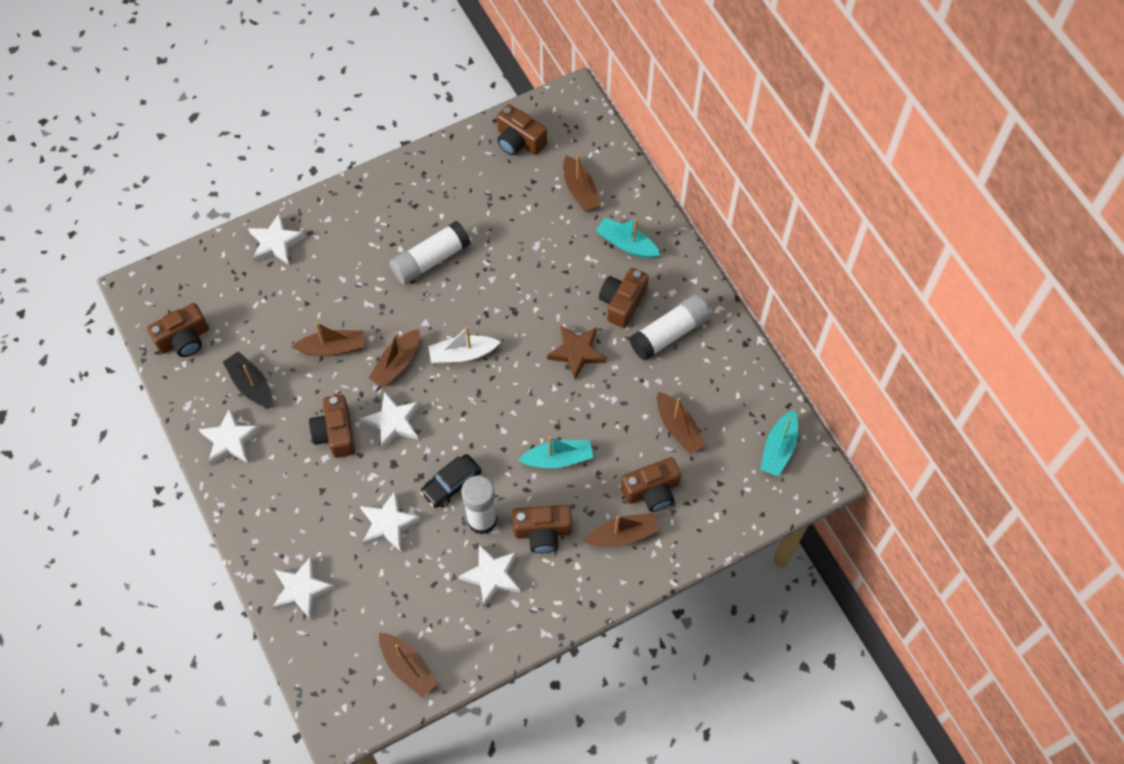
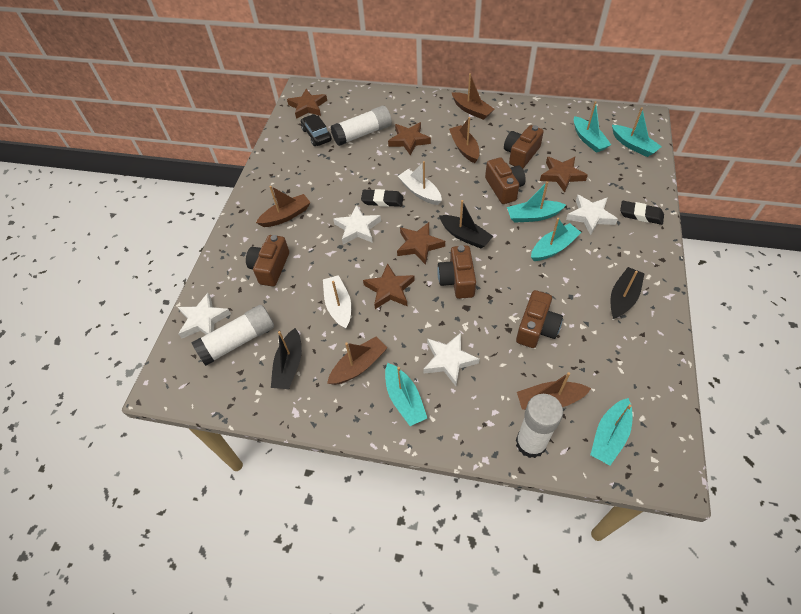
black boat: [223,351,272,408] = 1 -> [271,328,302,389] [439,200,493,249] [611,267,645,319] = 3
black eraser: none = 0 -> [361,189,403,207] [620,201,664,225] = 2
brown boat: [292,322,364,356] [369,329,420,388] [379,633,438,697] [563,154,601,211] [584,513,660,547] [657,392,706,454] = 6 -> [256,186,311,227] [327,336,388,385] [449,117,480,163] [451,73,494,120] [517,372,591,410] = 5
brown camera: [147,303,209,357] [309,395,355,458] [497,104,547,156] [513,505,572,553] [599,268,649,328] [621,457,681,512] = 6 -> [246,235,289,286] [437,245,476,299] [485,157,526,204] [504,125,544,168] [516,290,563,348] = 5
brown star: [547,325,606,380] = 1 -> [287,89,327,119] [363,263,415,309] [388,122,431,156] [397,222,445,265] [540,157,588,193] = 5
turquoise boat: [518,437,593,468] [596,218,660,258] [760,410,798,477] = 3 -> [385,363,427,426] [507,181,566,223] [531,218,582,261] [574,101,611,153] [590,398,632,465] [612,107,662,157] = 6
white boat: [428,327,500,364] = 1 -> [323,275,351,329] [398,161,442,205] = 2
white star: [198,408,261,465] [248,213,305,265] [273,556,335,619] [360,491,421,552] [361,391,420,450] [458,544,520,607] = 6 -> [178,293,231,338] [333,205,381,245] [423,333,480,386] [566,195,618,235] = 4

